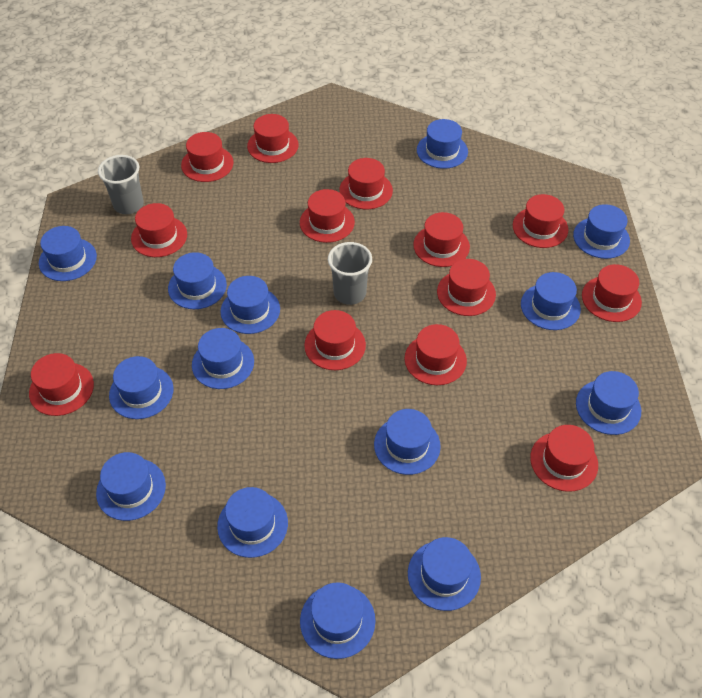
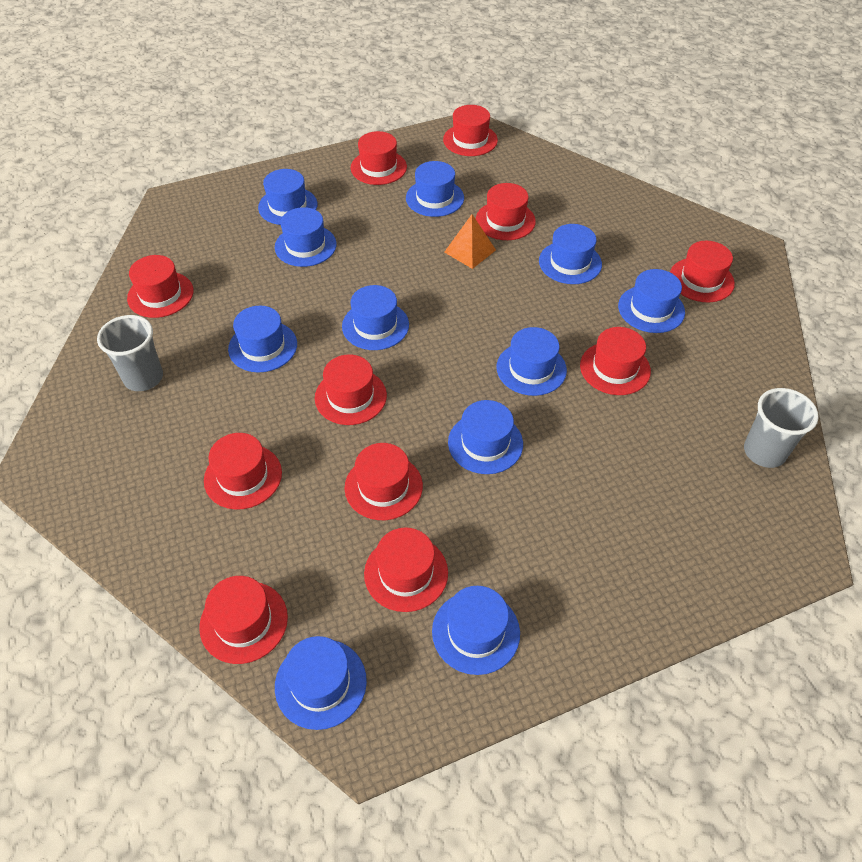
blue hat: [39,226,97,281] [96,452,166,521] [109,356,173,419] [168,252,227,309] [192,328,254,389] [217,487,288,558] [220,276,280,334] [300,582,376,659] [374,409,441,475] [408,537,481,611] [417,119,468,169] [521,272,581,330] [573,204,630,259] [576,371,641,435] = 14 -> [228,306,297,372] [258,169,317,225] [275,207,337,267] [275,636,367,730] [342,285,409,350] [406,161,464,217] [432,586,520,675] [448,400,523,474] [497,327,567,396] [539,224,602,284] [618,269,685,333] = 11
orange pyramid: none = 0 -> [444,214,496,269] = 1
red hat: [29,353,94,416] [131,203,187,257] [181,132,234,182] [247,114,299,163] [300,189,355,243] [304,310,366,370] [339,158,393,209] [405,324,467,385] [413,212,470,267] [437,259,496,316] [513,194,568,248] [530,425,598,492] [582,264,642,322] = 13 -> [127,255,193,318] [199,576,288,664] [204,433,282,510] [315,355,387,425] [345,443,423,520] [351,131,407,185] [364,527,448,612] [443,105,498,156] [476,183,536,240] [580,327,651,395] [670,241,735,302] = 11

